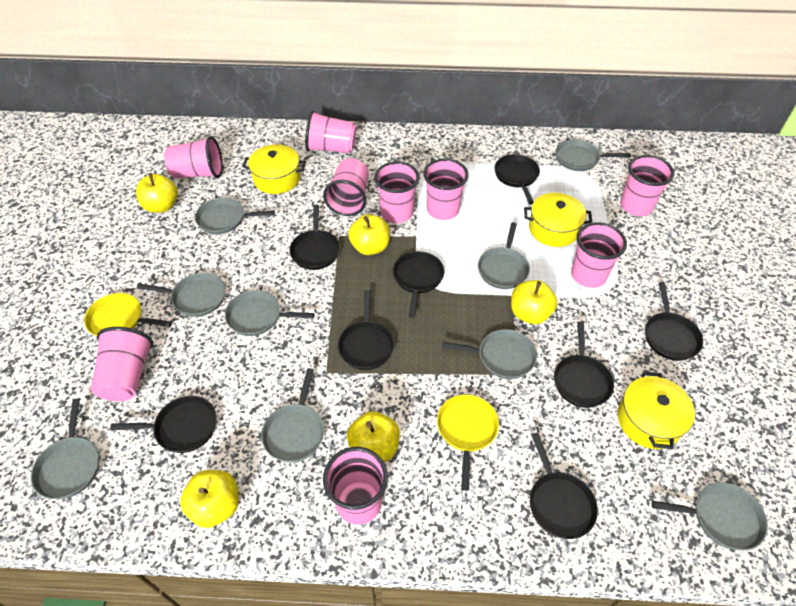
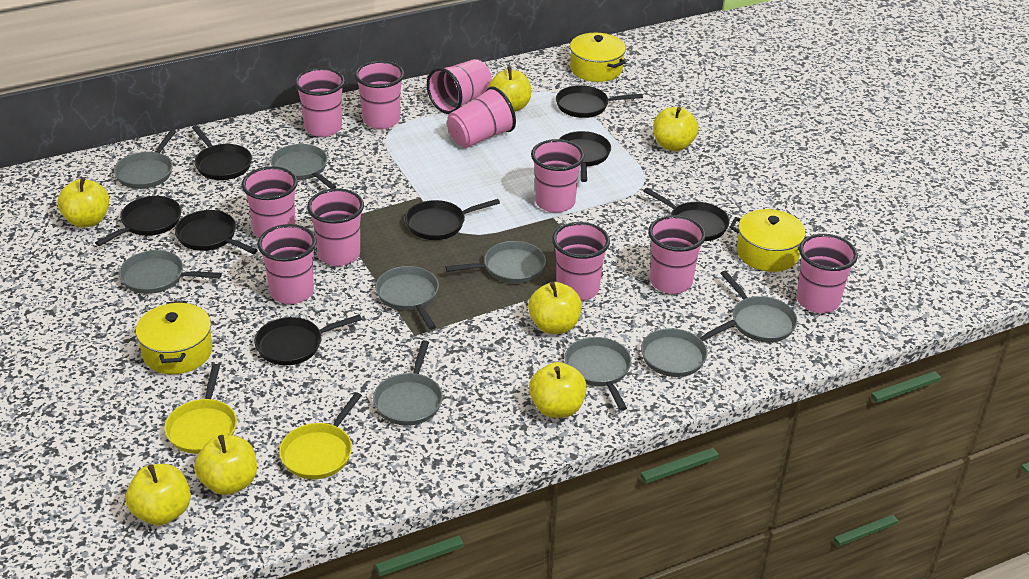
pink cup: [90,327,153,401] [164,136,223,178] [305,111,356,153] [323,158,369,216] [323,447,388,525] [374,162,420,223] [423,159,469,220] [571,222,627,288] [620,155,675,216] = 9 -> [242,166,298,238] [258,224,317,304] [295,68,345,137] [307,188,364,266] [355,61,404,129] [427,59,492,114] [447,87,516,148] [531,139,585,213] [552,222,610,301] [648,215,706,294] [797,234,858,313] = 11
yellow apple: [136,173,178,213] [180,470,239,528] [347,411,400,462] [348,214,390,255] [511,280,557,324] = 5 -> [58,177,109,228] [126,464,191,525] [194,435,257,495] [488,66,531,112] [528,282,582,334] [529,362,587,418] [653,107,699,151] = 7

